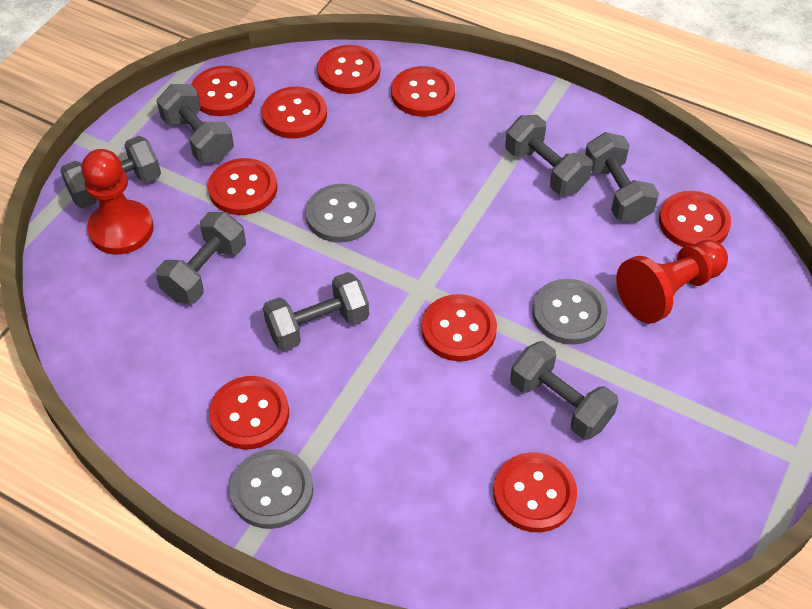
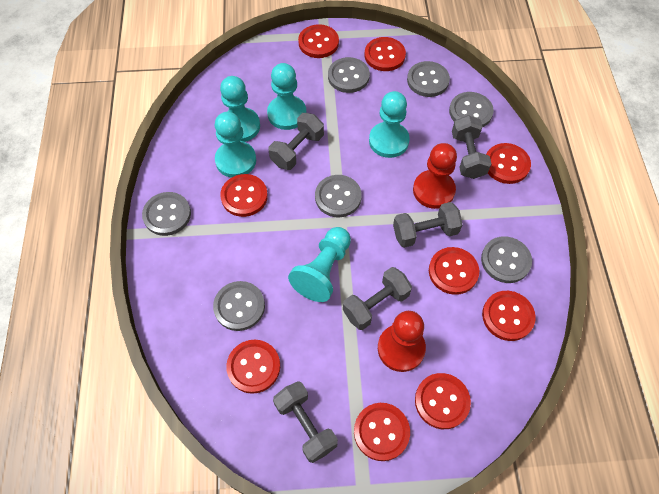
grey button: [229,449,313,529] [306,184,376,243] [532,279,608,345] = 3 -> [142,192,191,236] [213,281,265,331] [315,175,362,217] [328,57,370,93] [407,61,450,97] [449,92,494,127] [481,236,532,283] = 7
grey dumbbell: [60,136,161,209] [156,212,246,304] [157,84,234,163] [263,272,369,351] [505,115,593,195] [510,341,619,440] [585,132,659,223] = 7 -> [269,113,324,170] [273,381,338,463] [343,267,412,330] [393,202,463,248] [452,115,492,179] = 5
turquoise pawn: none = 0 -> [215,112,256,178] [220,76,260,142] [267,63,306,130] [288,227,351,302] [369,91,410,158] = 5

